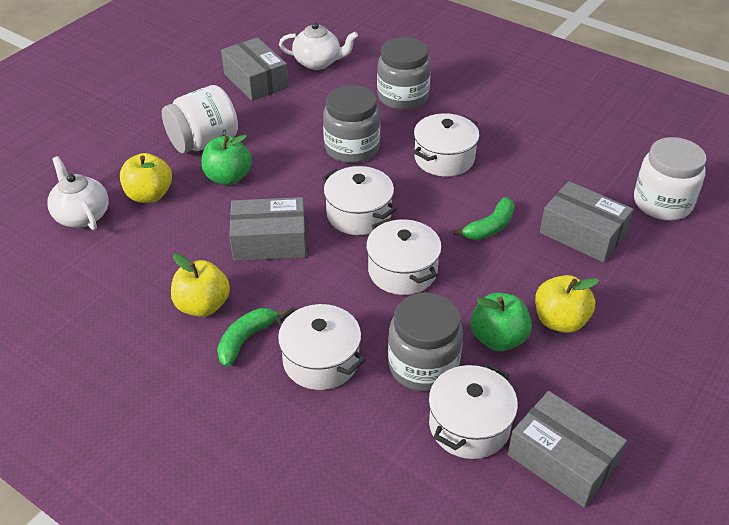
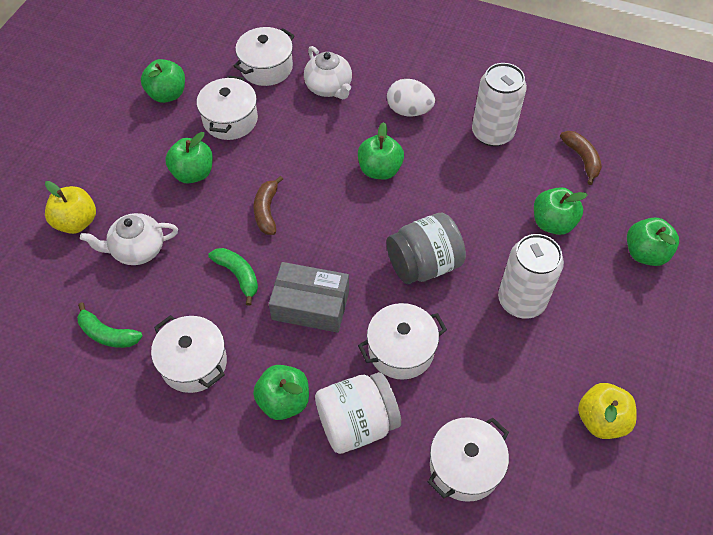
brown banana: none = 0 -> [254,176,283,235] [560,131,602,185] = 2
green apple: [201,135,252,185] [471,293,532,351] = 2 -> [141,59,185,103] [165,132,213,184] [253,365,309,420] [358,122,404,179] [534,187,588,235] [627,217,679,266] = 6
grey box: [221,37,289,101] [229,197,306,261] [508,391,627,508] [540,181,634,263] = 4 -> [269,262,349,333] = 1
grey jar: [323,85,380,163] [377,37,431,110] [388,292,463,392] = 3 -> [386,213,466,284] = 1
white can: none = 0 -> [472,63,527,146] [498,234,564,319] = 2
white egg: none = 0 -> [387,79,435,116] = 1
white jar: [162,85,238,153] [634,137,707,220] = 2 -> [315,372,401,454] = 1
yellow apple: [120,153,172,203] [171,253,230,317] [535,275,599,333] = 3 -> [45,181,96,234] [578,383,637,439] = 2

